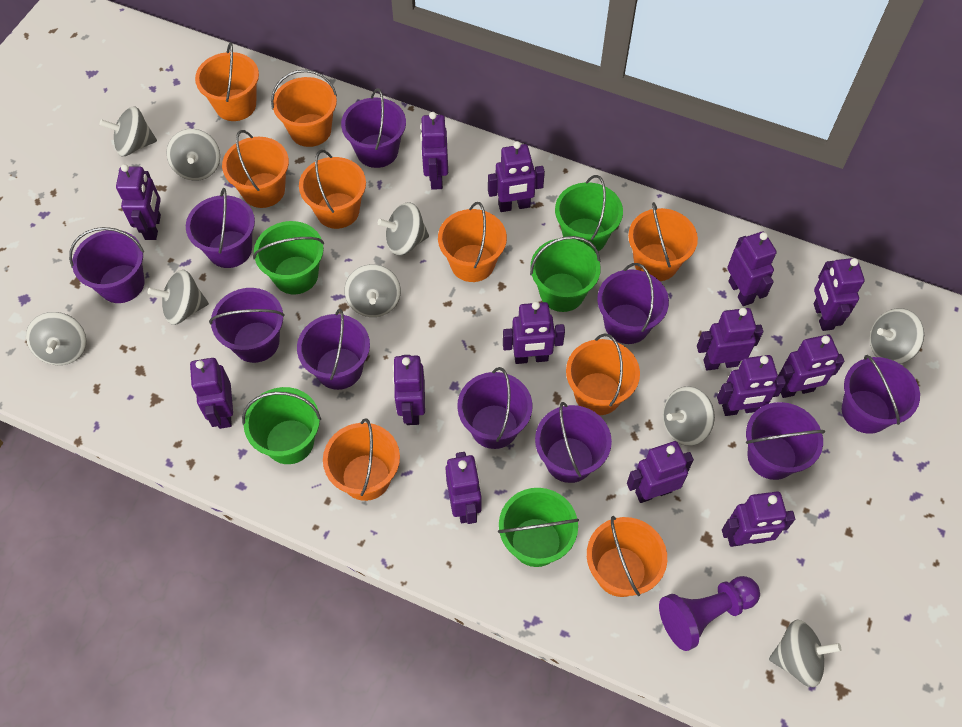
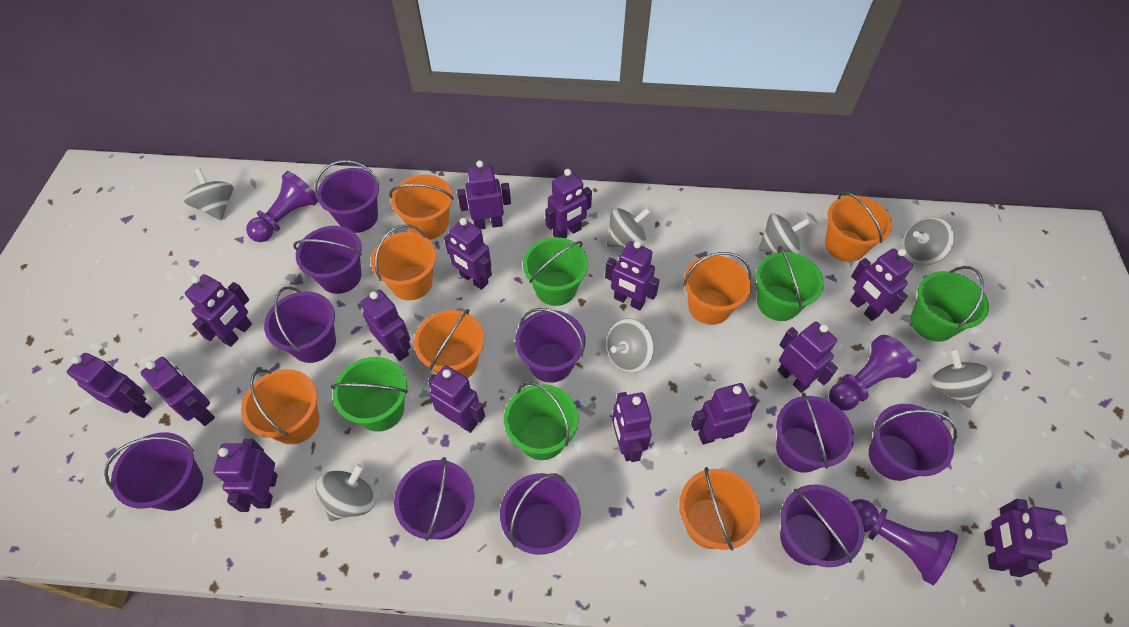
grey spinning top: [26,312,87,365] [100,106,157,156] [148,270,209,325] [167,129,220,181] [345,264,401,317] [378,202,429,255] [663,386,715,446] [769,619,841,687] [870,308,924,364] = 9 -> [184,168,233,220] [316,464,375,521] [606,318,654,373] [607,208,650,247] [758,213,810,254] [903,217,955,265] [930,348,994,408] = 7
orange bucket: [195,42,259,121] [222,130,289,208] [271,70,337,147] [299,150,366,229] [323,418,400,501] [438,202,507,282] [566,334,640,415] [587,516,667,597] [628,202,698,281] = 9 -> [241,369,320,445] [371,224,436,300] [389,174,454,240] [414,309,484,378] [679,467,761,550] [683,252,751,325] [825,192,892,262] = 7
purple pawn: [659,576,760,651] = 1 -> [246,171,318,242] [829,335,917,410] [852,499,958,585] = 3
purple robot: [116,164,161,240] [190,358,233,429] [393,355,425,425] [420,112,448,190] [445,452,482,524] [488,141,545,212] [503,301,565,364] [627,441,694,503] [697,308,763,370] [717,355,786,416] [722,491,795,547] [727,231,777,306] [778,335,844,398] [814,258,865,331] = 14 -> [67,353,152,418] [140,357,215,426] [185,274,252,347] [213,438,278,512] [360,290,411,361] [428,365,485,433] [444,218,492,290] [457,160,511,229] [545,169,592,238] [605,241,660,310] [612,392,652,462] [691,383,757,445] [778,321,838,393] [850,248,913,321] [984,499,1068,577] = 15

